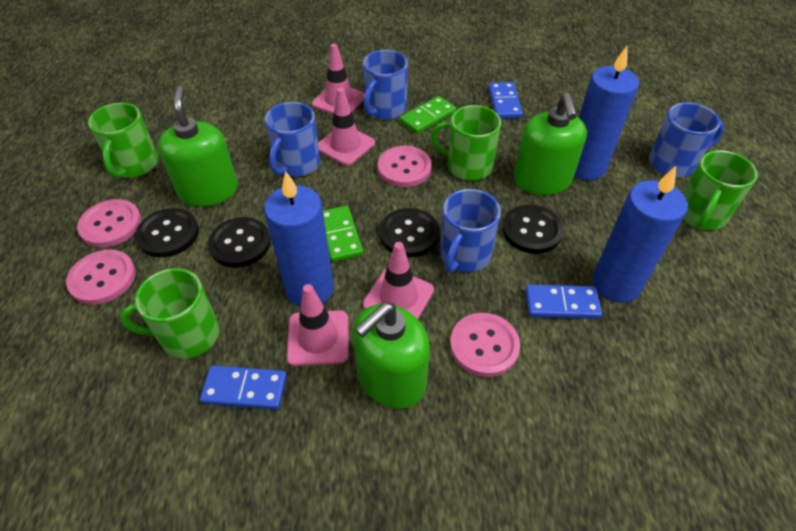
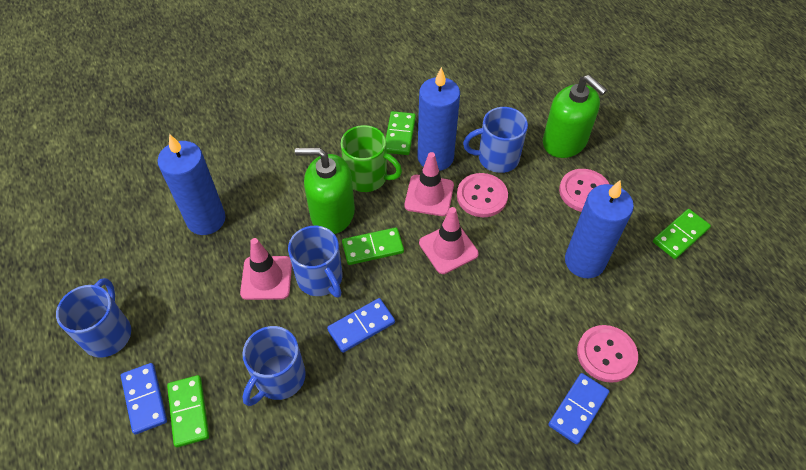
black button: [135,208,199,257] [208,217,271,268] [380,208,439,257] [502,205,563,254] = 4 -> none = 0
green domino: [323,206,363,262] [400,96,456,134] = 2 -> [167,375,209,447] [342,227,404,265] [386,111,416,155] [653,209,711,259] = 4
green mug: [88,103,158,178] [120,268,219,359] [431,105,501,181] [683,150,758,230] = 4 -> [341,125,402,192] = 1
green soap dispenser: [158,86,238,207] [353,303,430,409] [514,93,587,195] = 3 -> [295,148,355,234] [543,75,607,158] = 2
pink button: [66,250,136,305] [77,199,141,247] [378,146,432,187] [450,313,520,377] = 4 -> [457,173,508,217] [559,169,609,212] [577,325,638,383] = 3
pink traffic cone: [287,284,349,366] [312,44,365,114] [318,88,375,166] [363,242,434,319] = 4 -> [240,238,292,300] [404,152,454,216] [419,207,479,274] = 3

